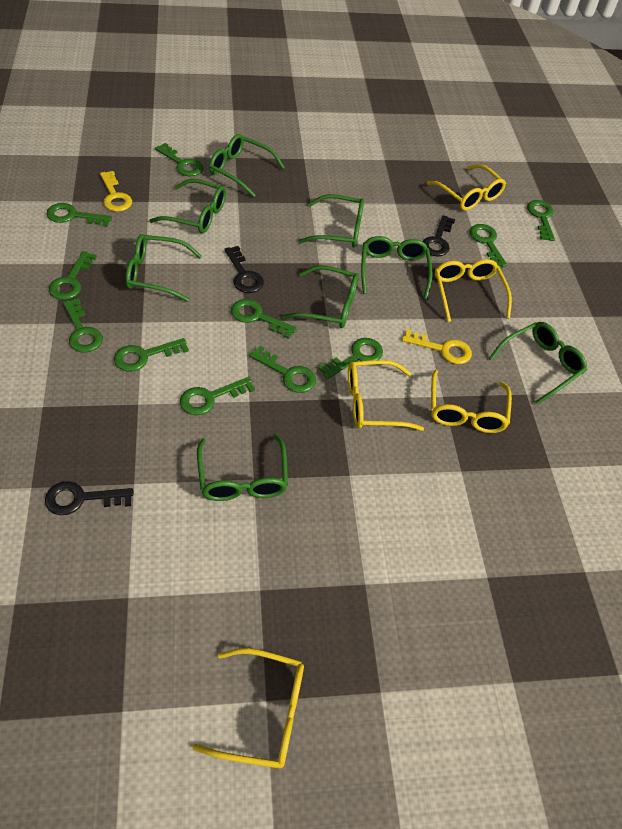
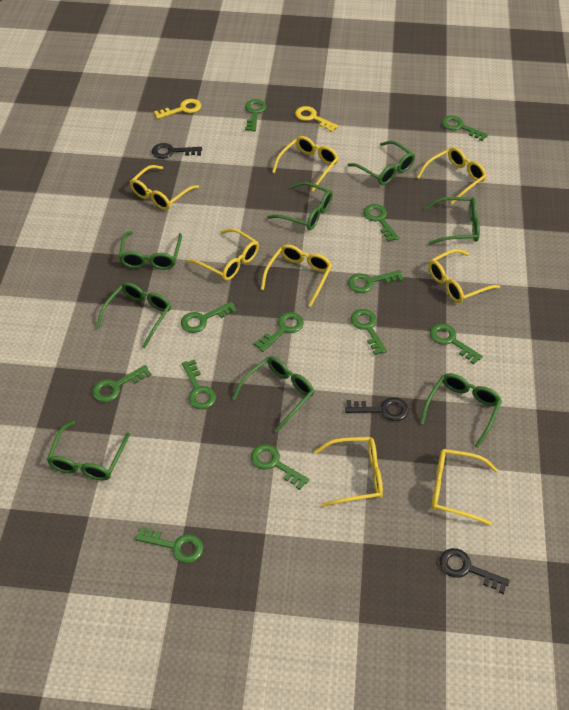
green key: [47,203,112,227] [49,251,97,300] [63,298,103,353] [114,338,189,372] [155,143,203,176] [180,377,255,415] [231,299,297,339] [250,346,316,393] [318,338,383,379] [470,224,507,267] [527,200,555,241] = 11 -> [92,365,152,402] [135,526,203,563] [181,302,237,333] [182,359,216,409] [245,99,266,131] [251,444,309,490] [254,312,304,352] [348,270,404,293] [350,309,387,355] [363,204,399,242] [430,323,483,364] [442,115,488,141] = 12
yellow glasses: [193,648,304,769] [348,360,424,431] [427,164,506,211] [431,370,512,433] [435,259,512,322] = 5 -> [130,165,199,210] [187,228,259,281] [261,245,332,307] [272,136,339,191] [314,437,383,507] [417,147,487,204] [428,249,500,303] [432,449,498,526] = 8

